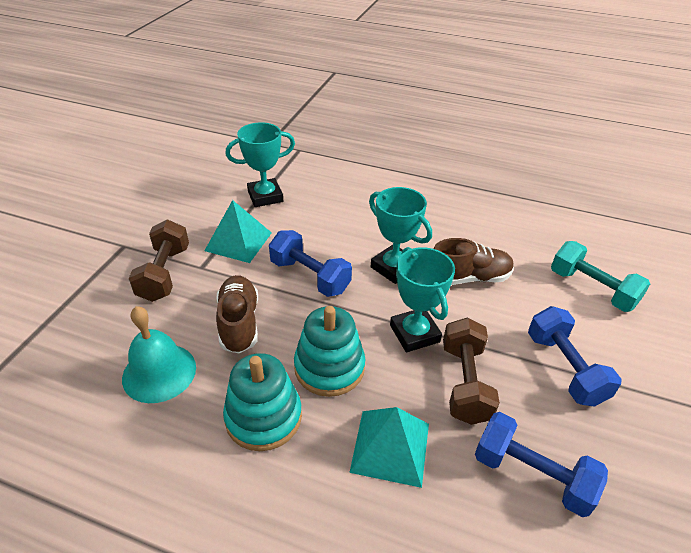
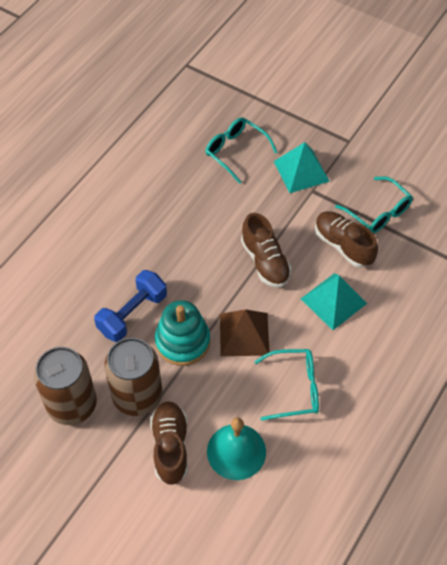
blue dumbbell: [269,230,352,297] [475,412,608,517] [528,306,622,407] = 3 -> [94,270,167,342] = 1
brown can: none = 0 -> [34,347,97,425] [104,338,162,416] = 2
brown dumbbell: [129,220,189,302] [443,318,500,425] = 2 -> none = 0
brown pyramid: none = 0 -> [220,309,269,356] = 1
brown shoe: [216,275,258,353] [433,238,514,285] = 2 -> [150,401,188,485] [241,213,292,287] [315,211,378,268] = 3
turquoise dumbbell: [551,241,650,312] = 1 -> none = 0
turquoise glasses: none = 0 -> [206,117,278,184] [254,349,319,421] [335,176,413,234] = 3
turquoise stacking toy: [223,353,302,451] [294,306,365,397] = 2 -> [155,300,210,366] = 1
turquoise trophy: [225,122,295,207] [369,187,432,284] [390,247,455,352] = 3 -> none = 0

